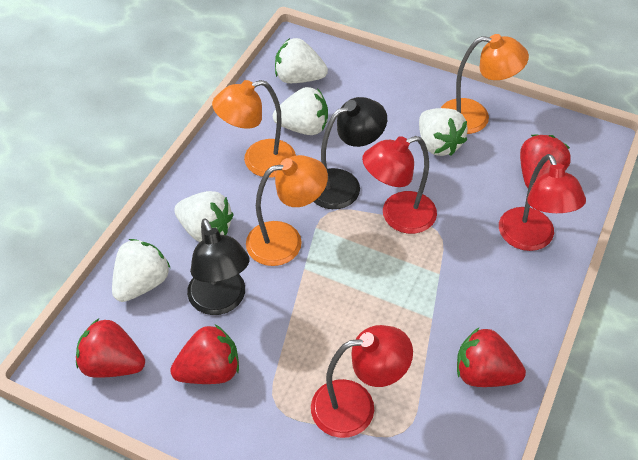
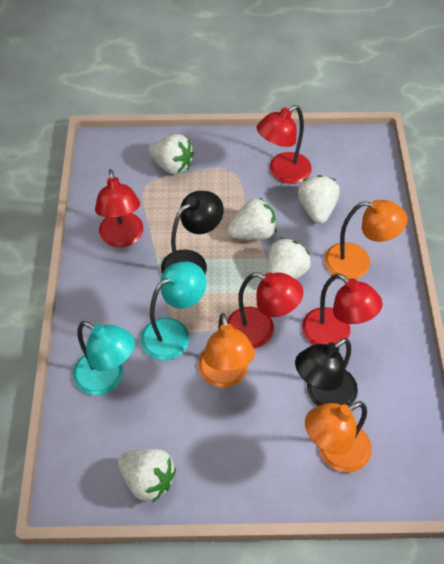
red lamp: [311,325,413,438] [362,136,437,234] [499,154,586,251] = 3 -> [95,169,143,247] [227,272,303,349] [257,105,312,184] [302,273,383,345] = 4
red strawberry: [76,318,145,378] [170,324,239,384] [457,327,526,387] [520,135,571,188] = 4 -> none = 0
turquoise lamp: none = 0 -> [73,321,135,395] [141,262,207,360] = 2

